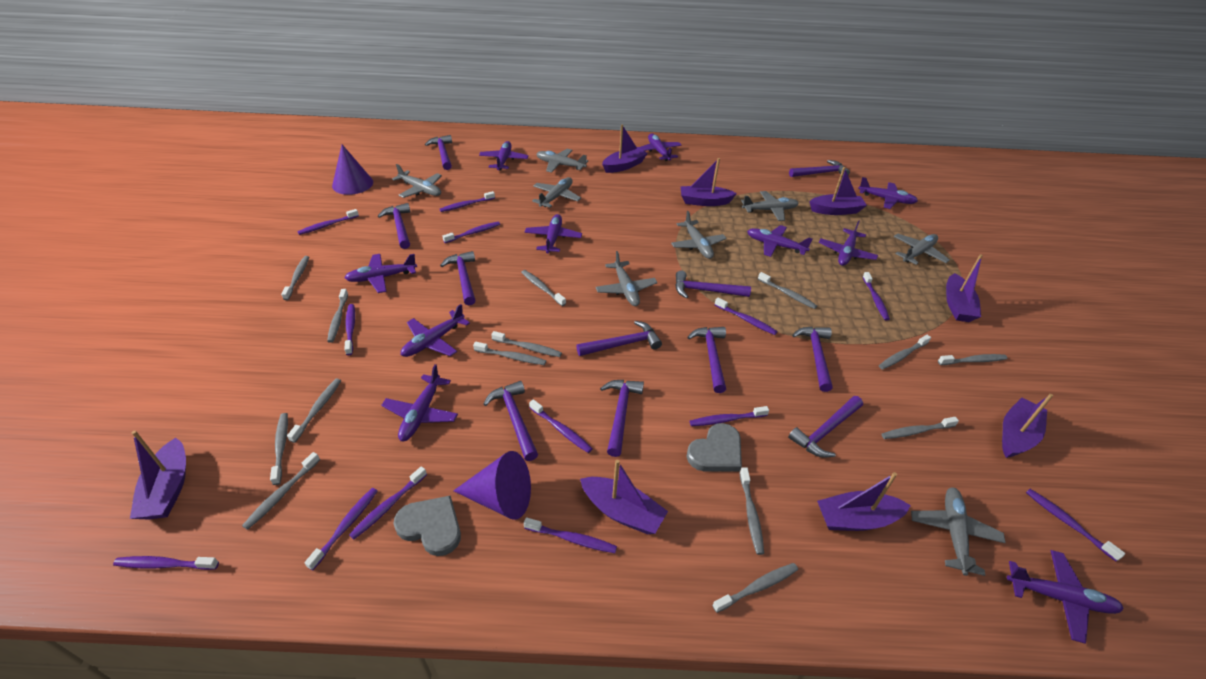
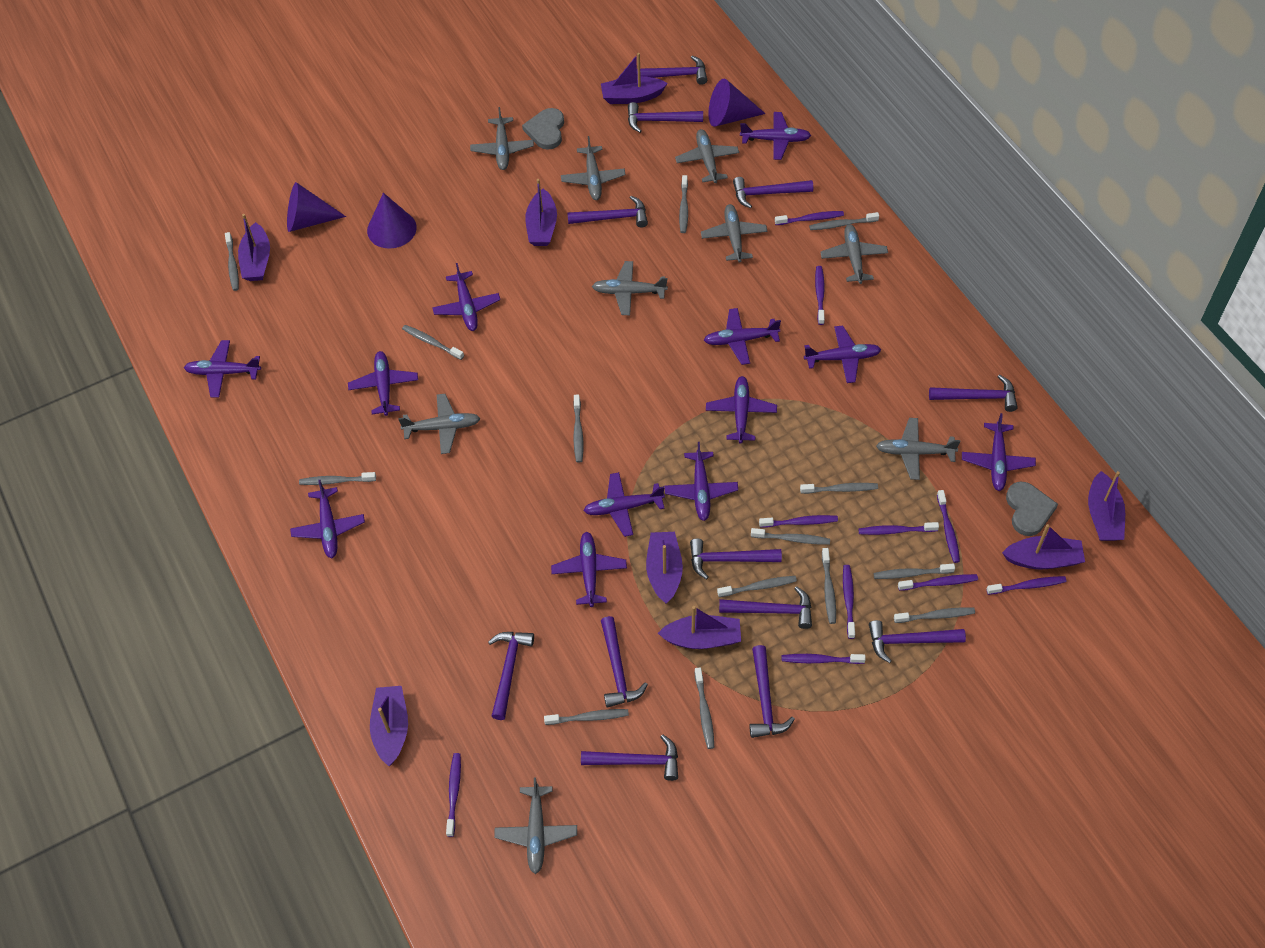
grey plane: [392,164,442,198] [532,177,581,208] [536,149,588,173] [596,251,658,306] [671,211,726,259] [741,191,799,221] [894,234,950,265] [911,487,1006,576] = 8 -> [398,394,481,454] [470,107,534,170] [494,778,577,874] [561,136,626,200] [592,261,668,315] [675,129,739,183] [701,204,768,263] [820,224,888,284] [876,418,960,480] = 9
purple cone: [332,144,373,195] [453,451,531,520] = 2 -> [287,182,346,232] [367,193,417,249] [708,79,766,127] = 3
purple hammer: [378,203,410,249] [425,135,452,170] [440,251,476,306] [483,381,538,461] [576,321,662,356] [600,380,644,457] [675,271,751,298] [687,327,726,393] [788,396,863,458] [789,160,850,177] [792,327,833,392] = 11 -> [488,632,534,720] [567,196,648,228] [581,734,678,781] [601,616,648,708] [628,102,703,133] [637,56,707,85] [690,539,782,579] [719,586,812,629] [733,177,813,208] [749,645,795,738] [869,620,966,663] [929,375,1018,412] = 12
purple plane: [344,254,417,293] [381,364,458,441] [401,304,470,357] [479,141,529,171] [525,214,582,254] [639,133,682,161] [747,225,813,257] [819,220,878,266] [858,177,918,209] [1007,550,1124,644] = 10 -> [184,340,261,398] [290,480,365,558] [348,351,418,416] [432,263,500,331] [551,532,627,607] [583,472,665,537] [665,442,738,521] [704,308,781,365] [706,376,777,444] [740,112,811,160] [804,325,881,383] [962,413,1036,491] = 12
purple toothbrush: [113,556,219,570] [297,209,359,235] [304,488,378,570] [344,304,355,355] [349,466,427,540] [440,191,495,212] [442,222,500,243] [524,517,617,553] [529,399,593,453] [690,406,769,426] [715,298,778,335] [863,272,890,321] [1026,489,1125,561] = 13 -> [446,753,461,837] [759,515,838,528] [775,211,844,225] [782,654,866,664] [815,266,825,325] [843,565,855,639] [858,522,939,535] [898,574,978,591] [937,490,960,563] [986,576,1067,595] = 10

